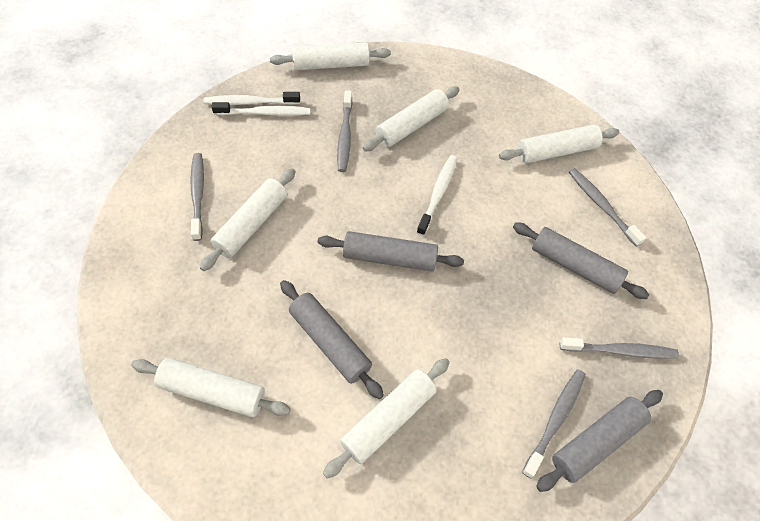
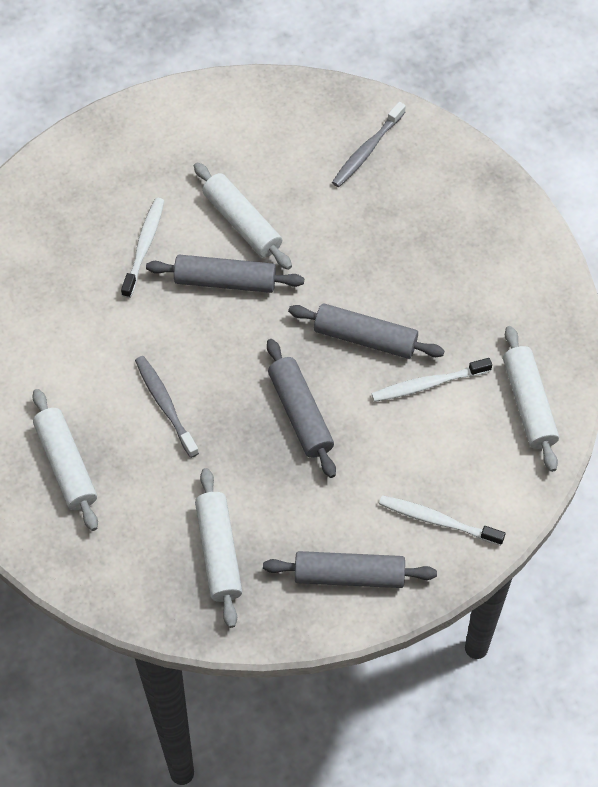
grey toothbrush: [190,153,204,241] [337,90,352,172] [522,369,586,479] [560,337,679,359] [569,168,646,247] = 5 -> [135,356,199,458] [332,102,406,187] = 2
white rolling pin: [131,358,291,417] [200,168,295,271] [270,42,391,70] [323,358,450,479] [363,86,460,151] [499,125,619,163] = 6 -> [32,389,98,531] [194,162,292,270] [195,468,242,628] [503,326,559,472] = 4

